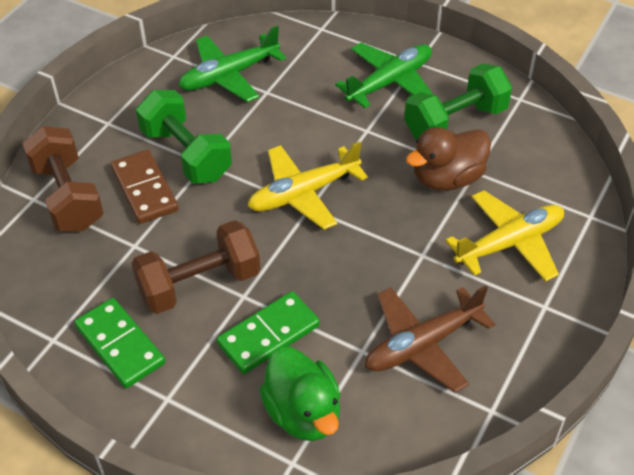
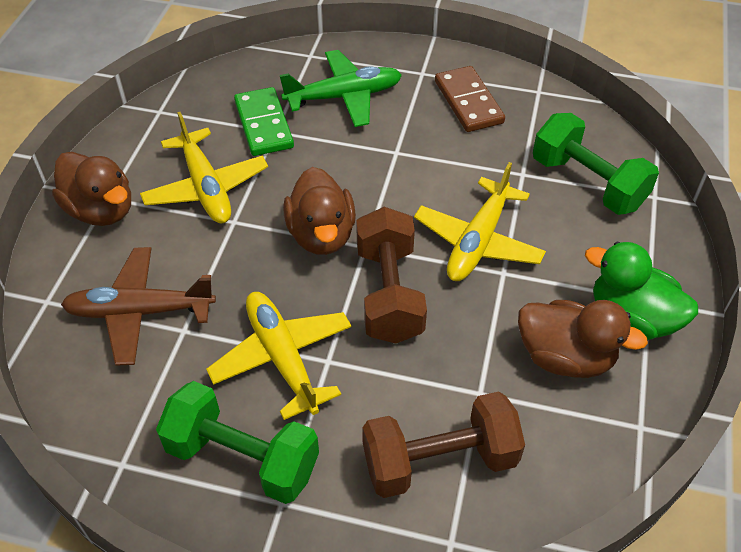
brown duck: [406,127,491,191] = 1 -> [52,152,131,226] [283,167,356,255] [518,300,648,378] = 3
green domino: [74,298,165,388] [216,291,320,374] = 2 -> [234,87,294,156] = 1
green plane: [178,25,286,102] [335,43,433,108] = 2 -> [280,50,402,127] = 1
yellow plane: [248,142,368,230] [445,190,564,282] = 2 -> [140,112,268,223] [206,292,352,420] [414,162,546,281] = 3

